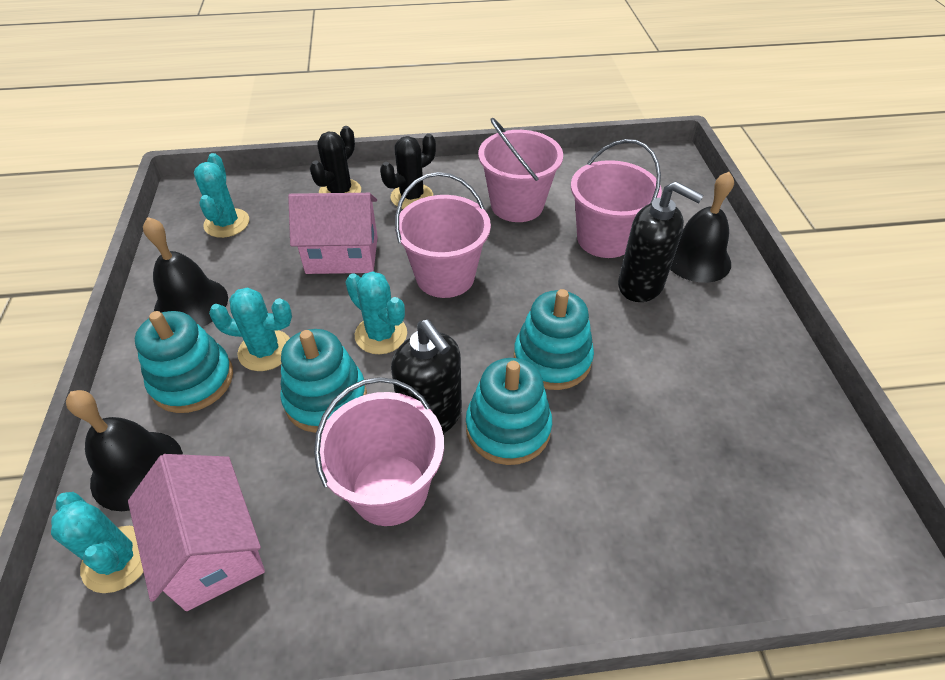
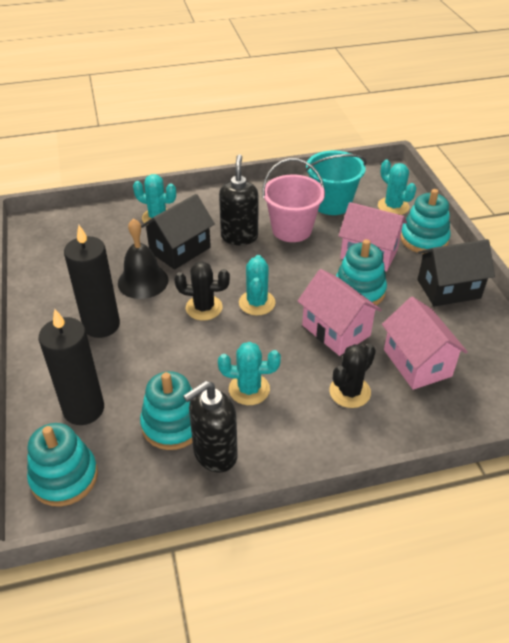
black bell: [66,390,183,511] [143,217,228,327] [670,172,734,283] = 3 -> [118,218,169,299] = 1
black candle: none = 0 -> [39,309,104,425] [64,225,120,338] = 2
black house: none = 0 -> [141,194,215,270] [417,239,495,307] = 2
pink bucket: [314,377,444,526] [395,172,491,298] [478,118,563,222] [571,139,662,258] = 4 -> [262,158,325,242] = 1
pink house: [128,454,265,611] [288,193,378,274] = 2 -> [298,269,382,356] [339,202,407,272] [382,297,468,390] = 3
turquoise bucket: none = 0 -> [305,150,367,215] = 1

